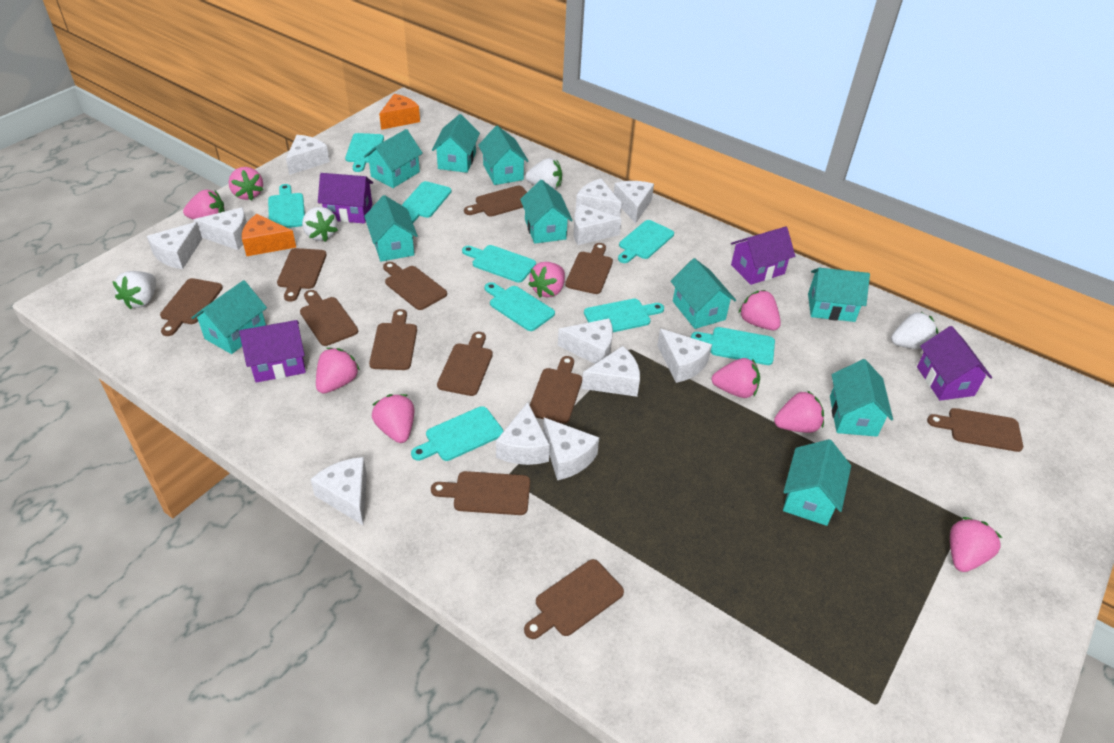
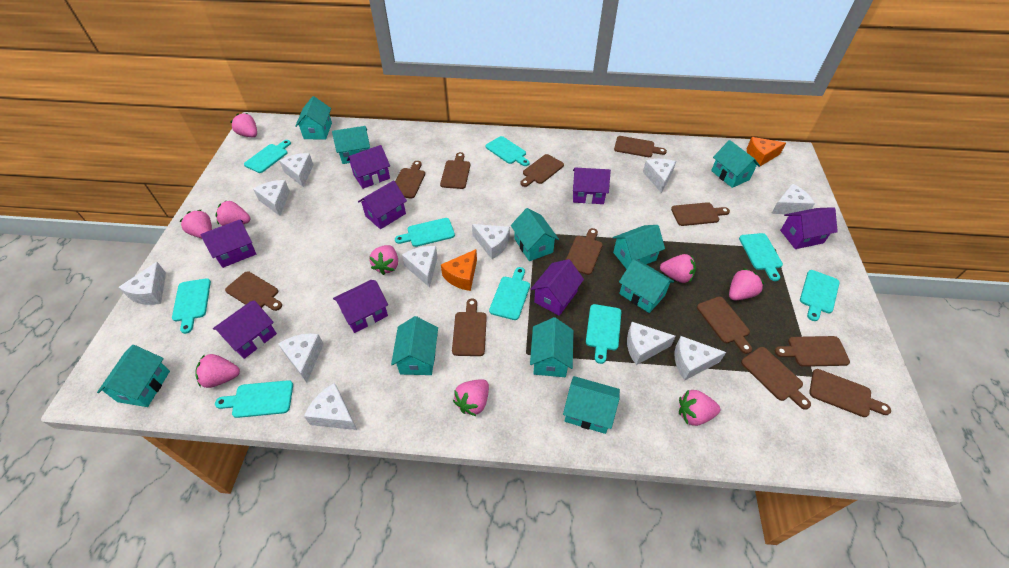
purple house: [239,320,306,383] [318,173,373,223] [731,226,795,285] [917,326,992,401] = 4 -> [200,219,256,268] [213,300,277,359] [333,280,388,333] [347,145,390,189] [358,180,407,229] [531,259,584,316] [573,168,611,204] [780,207,838,249] = 8
white cheese: [147,222,202,269] [194,207,247,250] [286,135,330,175] [310,457,367,525] [496,402,550,465] [543,418,599,480] [558,319,613,364] [574,204,622,245] [576,179,622,217] [582,346,640,397] [614,181,654,223] [657,329,712,383] = 12 -> [119,262,166,305] [253,180,290,216] [278,333,324,383] [279,153,314,187] [304,383,357,430] [402,246,438,288] [472,224,510,259] [627,322,676,365] [643,159,676,193] [674,336,726,381] [771,184,815,214] = 11
white strawberry: [112,271,156,309] [302,207,338,242] [525,158,562,189] [891,312,938,349] = 4 -> none = 0

